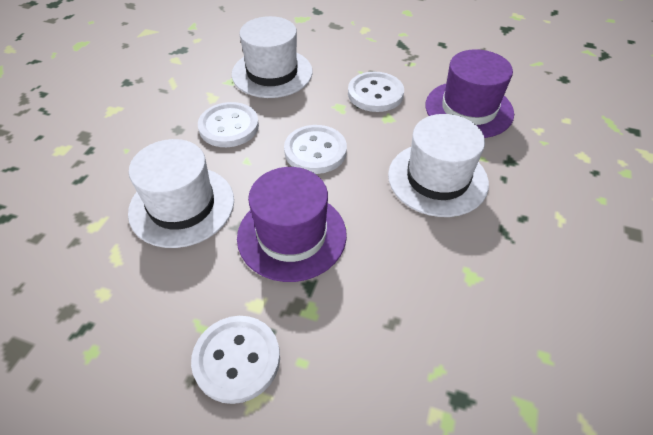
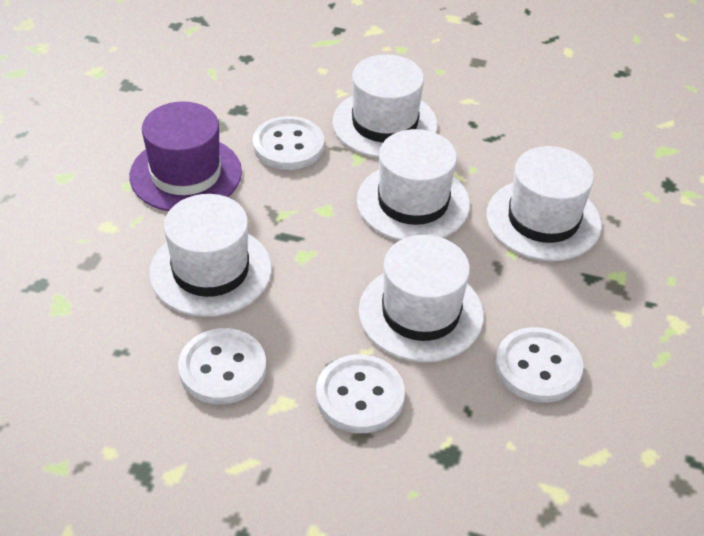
purple hat: [237,167,347,282] [426,49,514,138] = 2 -> [129,101,242,211] = 1
white hat: [128,139,234,248] [231,16,313,98] [388,114,489,217] = 3 -> [149,194,272,317] [332,54,437,158] [357,129,470,241] [359,235,484,362] [486,146,602,261] = 5

